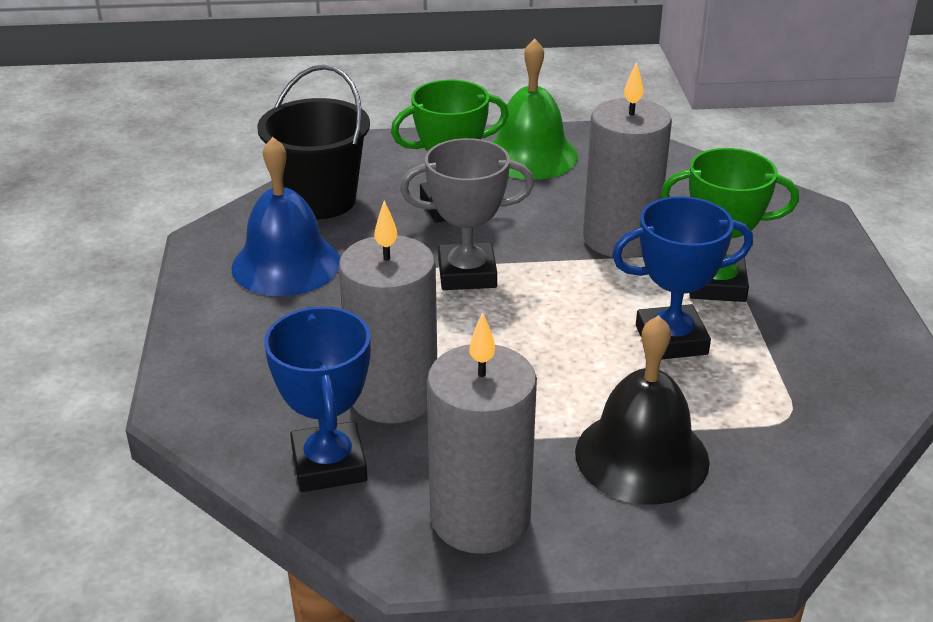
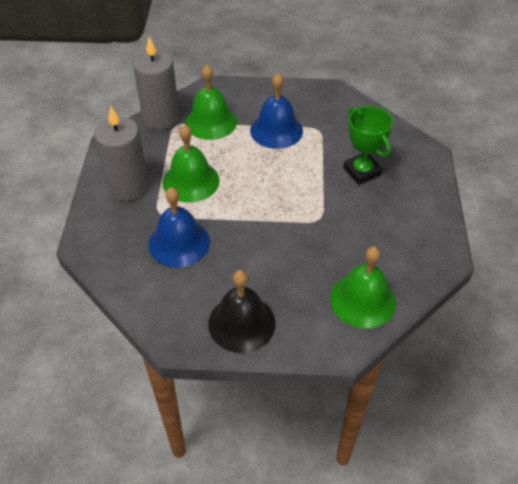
black bucket: [257,65,370,219] = 1 -> none = 0
blue bell: [232,137,340,296] = 1 -> [149,187,210,268] [250,73,303,149] = 2
blue trophy: [264,307,371,492] [612,196,753,360] = 2 -> none = 0
green bell: [492,39,578,180] = 1 -> [163,124,219,203] [185,65,237,140] [330,246,396,329] = 3
green trophy: [391,80,509,223] [661,148,799,302] = 2 -> [343,106,393,185] = 1
grey candle: [339,200,437,424] [427,312,537,554] [583,61,672,258] = 3 -> [94,106,149,201] [133,37,180,130] = 2
grey trophy: [400,138,534,290] = 1 -> none = 0

